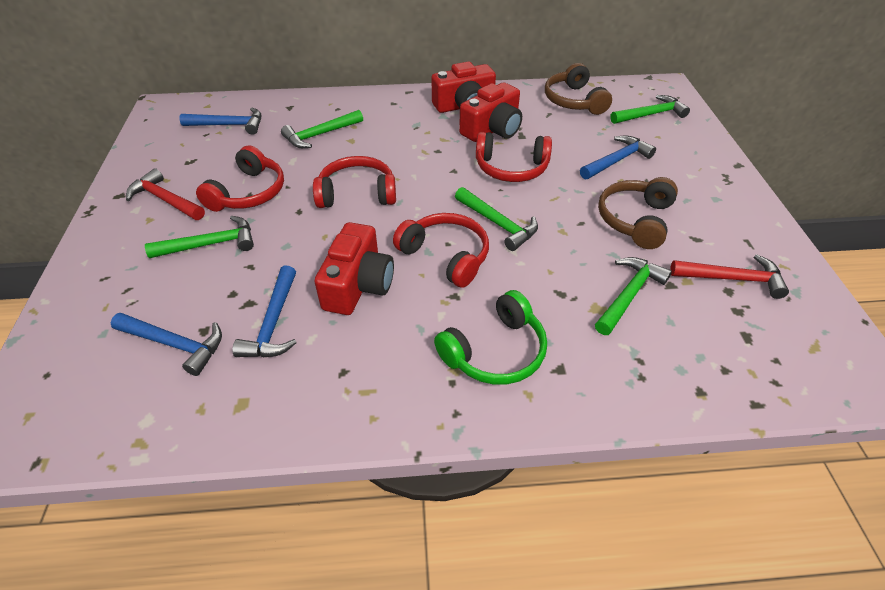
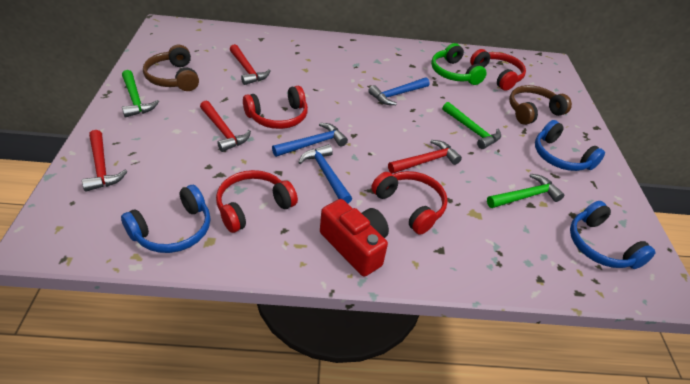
blue hammer: [111,313,222,376] [179,108,261,135] [232,266,297,357] [580,136,656,180] = 4 -> [272,123,348,157] [298,144,352,203] [368,77,429,105] = 3
blue headphones: none = 0 -> [121,185,211,253] [535,120,605,171] [570,201,656,269] = 3
green hammer: [145,216,254,258] [281,110,363,148] [455,187,538,251] [595,257,672,335] [610,95,690,124] = 5 -> [122,70,159,118] [442,102,501,149] [487,174,564,208] = 3
red camera: [314,222,394,315] [431,62,496,113] [459,82,522,142] = 3 -> [320,199,389,277] = 1
red hammer: [126,168,205,220] [670,254,789,299] = 2 -> [82,130,128,192] [200,101,251,152] [230,44,271,85] [388,140,462,174] = 4

